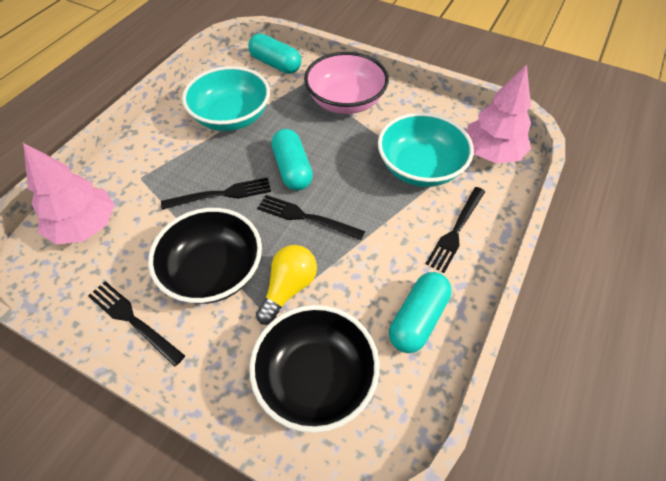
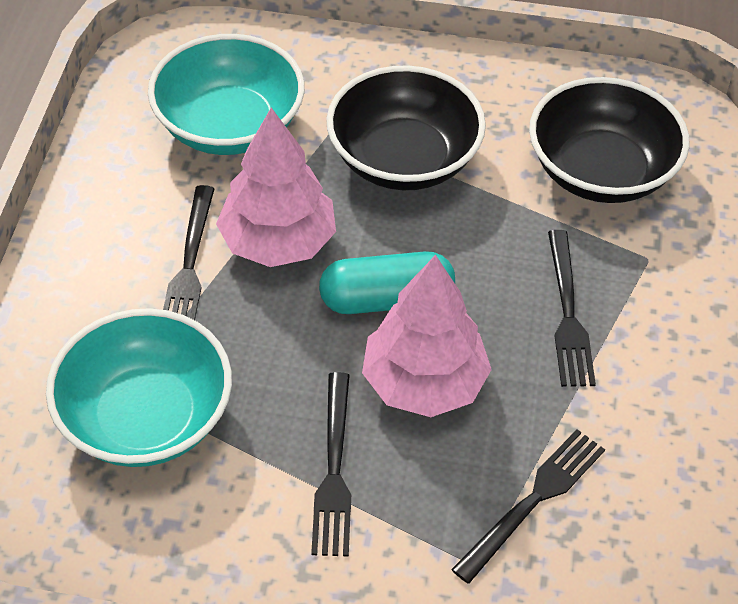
pink bowl: [304,52,389,114] = 1 -> none = 0
turquoise capsule: [248,33,301,74] [271,129,313,190] [389,272,452,353] = 3 -> [319,251,455,314] = 1
yellow light bulb: [256,245,317,325] = 1 -> none = 0

